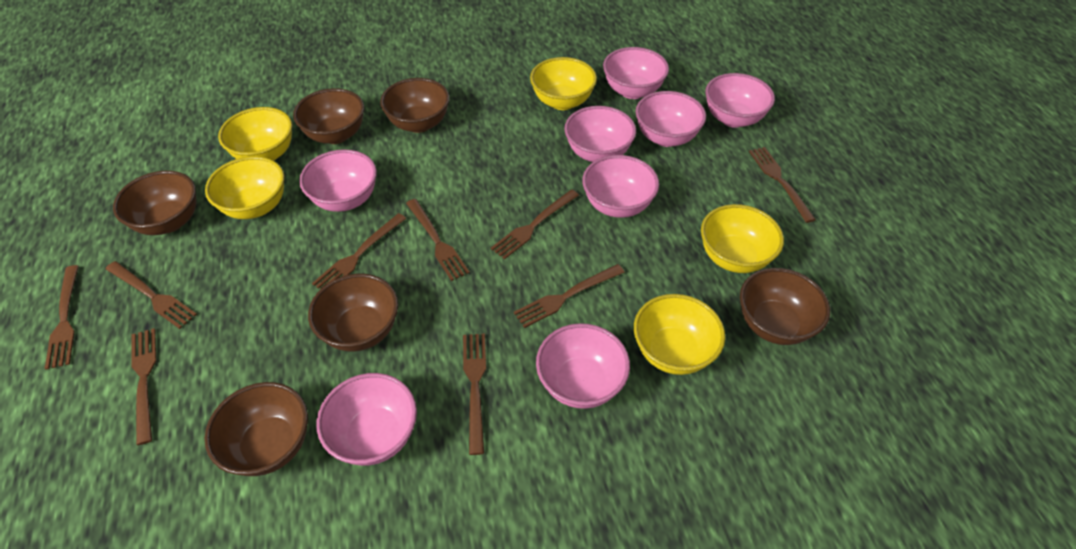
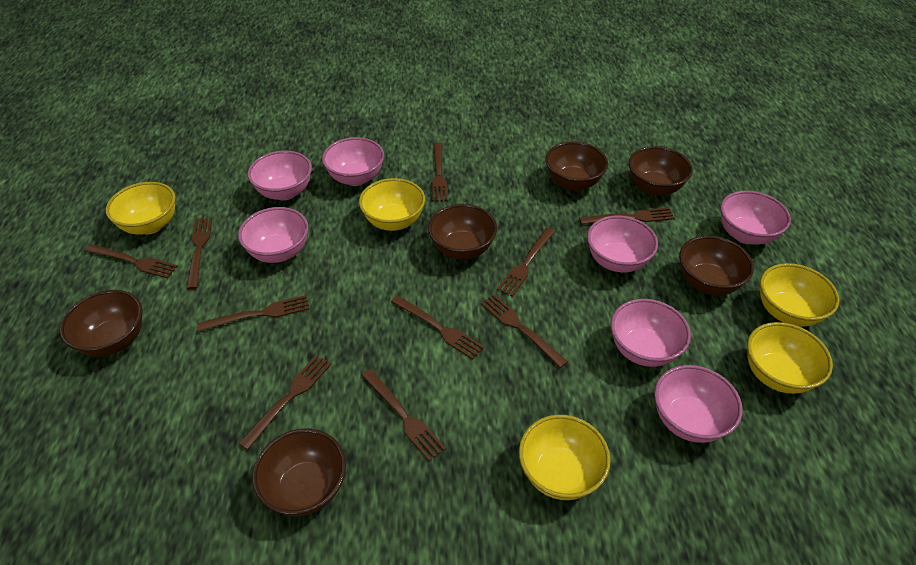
brown fork: [44,265,79,370] [106,261,197,329] [131,328,156,445] [312,213,406,289] [406,199,469,281] [463,334,486,455] [491,189,579,259] [514,264,625,328] [749,147,816,223] = 9 -> [84,244,178,279] [186,217,213,289] [198,295,309,332] [238,355,331,450] [361,369,446,461] [391,295,484,360] [431,143,448,202] [481,294,568,368] [497,228,555,297] [579,208,675,225] = 10
pink bowl: [299,150,377,212] [316,373,417,466] [536,323,630,409] [564,106,636,162] [582,155,659,218] [603,47,669,99] [636,91,706,147] [705,73,775,128] = 8 -> [238,207,308,263] [248,150,312,200] [322,137,384,186] [587,216,658,272] [611,299,691,367] [654,365,743,443] [720,191,791,245] = 7

